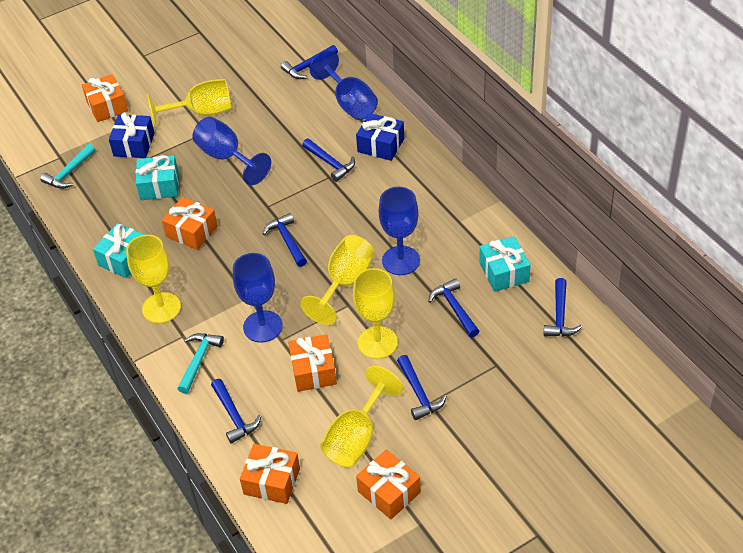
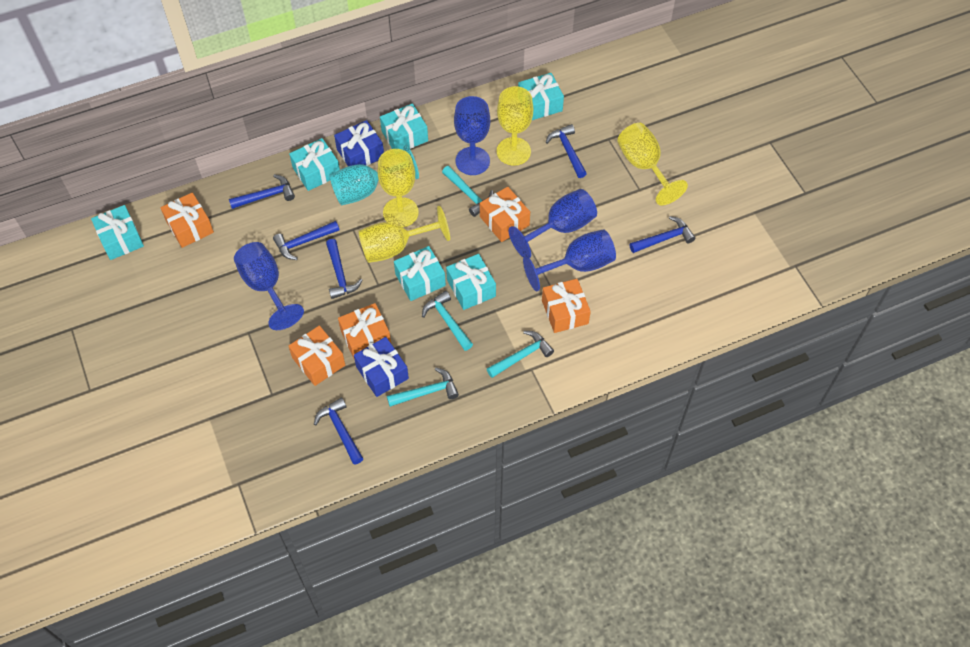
blue hammer: [211,379,261,444] [263,213,307,267] [281,45,338,79] [302,139,355,182] [397,355,447,420] [428,278,479,337] [544,278,582,337] = 7 -> [229,174,295,209] [273,221,340,260] [314,398,364,465] [326,239,363,299] [546,124,587,178] [629,216,696,253] = 6
turquoise gift: [93,223,144,278] [136,155,179,200] [479,236,530,292] = 3 -> [91,205,144,260] [289,138,340,191] [380,103,428,150] [394,246,446,301] [446,254,496,310] [518,73,564,120] = 6
turquoise goblet: none = 0 -> [330,145,419,205] = 1
turquoise hammer: [40,143,96,189] [178,333,224,394] = 2 -> [387,368,459,407] [422,291,473,351] [442,166,494,217] [487,331,554,378] = 4
yellow goblet: [126,235,181,323] [147,79,232,127] [300,235,374,325] [320,366,403,468] [353,268,398,359] = 5 -> [358,206,450,263] [378,149,419,227] [497,86,533,166] [617,123,688,205] = 4

